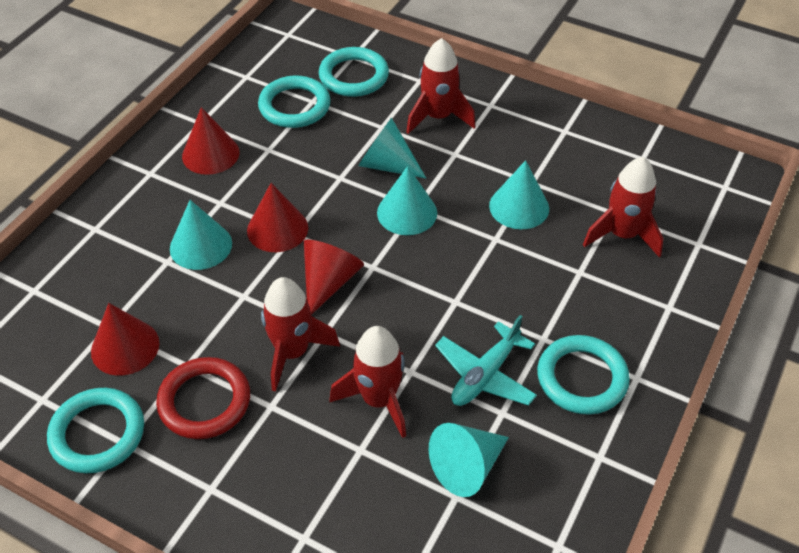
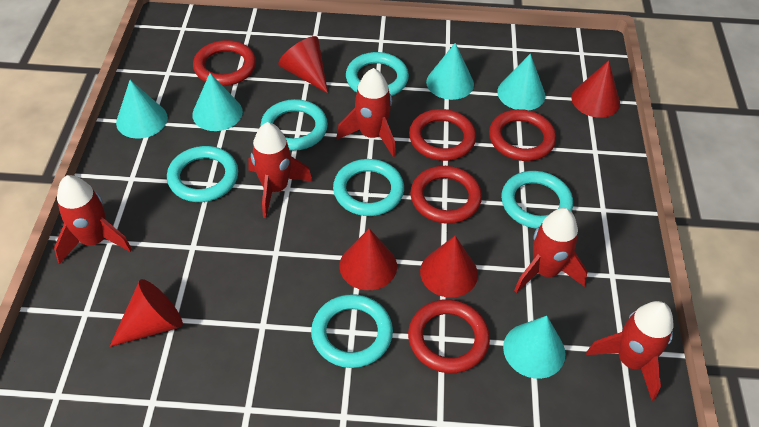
red cone: [91,303,159,376] [182,107,240,175] [247,183,308,252] [304,239,364,315] = 4 -> [109,279,183,347] [278,36,328,93] [339,229,397,290] [420,236,478,298] [571,60,620,118] = 5
red ring: [156,357,250,439] = 1 -> [193,40,256,86] [408,299,490,373] [409,109,476,161] [410,166,482,224] [489,109,556,161] = 5
red rocket: [261,277,340,391] [329,326,406,438] [406,38,476,134] [583,157,663,257] = 4 -> [54,175,132,264] [248,122,313,218] [336,68,396,157] [514,208,588,293] [586,301,674,401] = 5
turquoise plane: [435,315,537,406] = 1 -> none = 0
turquoise ring: [47,388,144,474] [258,76,331,128] [319,47,389,97] [537,335,630,415] = 4 -> [167,146,238,202] [261,99,328,151] [311,294,393,368] [333,159,404,216] [346,52,409,96] [501,171,573,229] = 6

